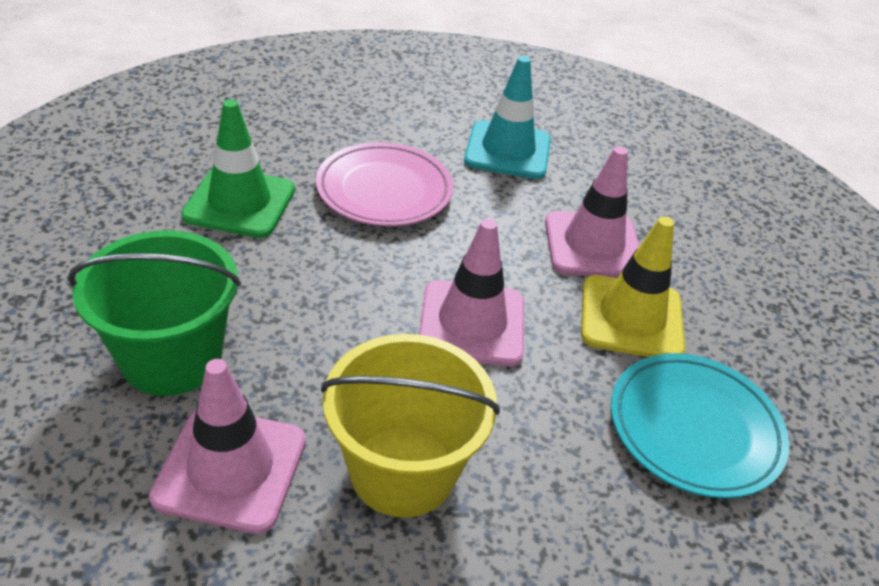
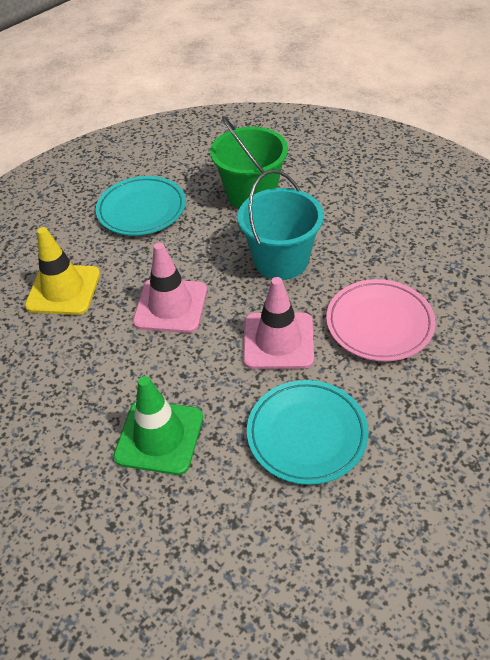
pink traffic cone: [149,359,306,534] [419,219,524,366] [545,146,640,278] = 3 -> [133,243,207,333] [243,277,314,369] = 2
turquoise bucket: none = 0 -> [237,170,324,280] = 1
turquoise plate: [611,353,790,498] = 1 -> [96,176,186,236] [247,380,368,485] = 2
turquoise traffic cone: [464,56,551,179] = 1 -> none = 0
yellow bucket: [321,334,500,518] = 1 -> none = 0

